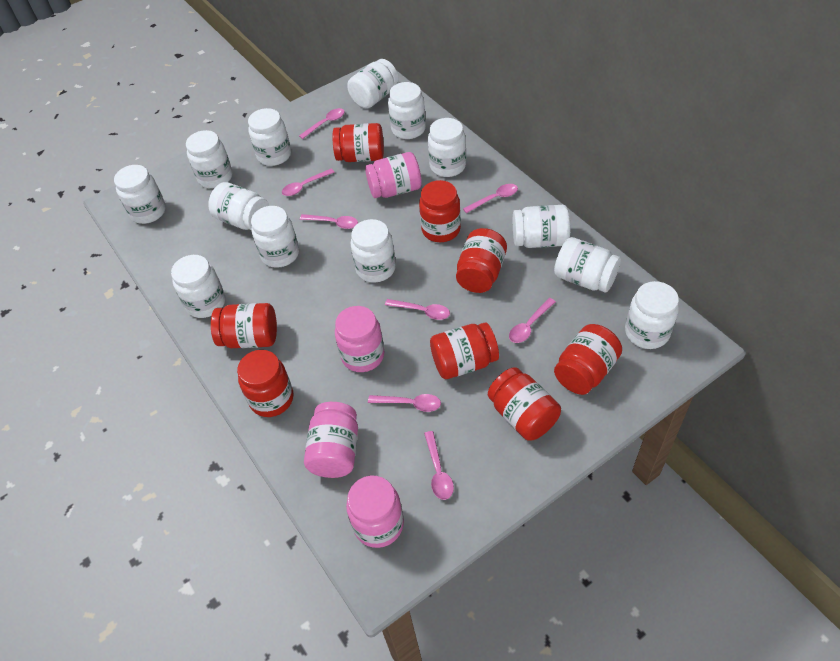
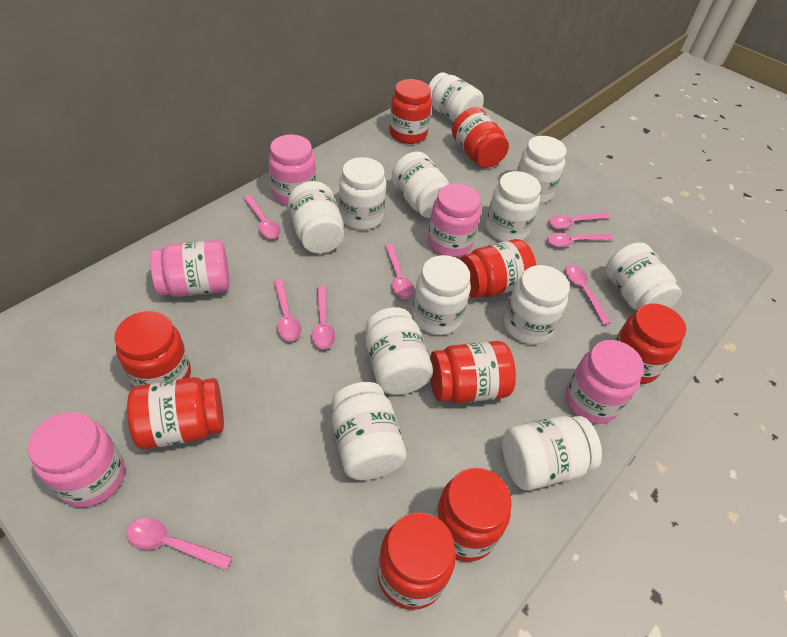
pink jar: [304,402,358,478] [335,306,385,372] [346,476,404,548] [365,152,422,198] = 4 -> [28,412,125,507] [150,240,229,297] [269,135,316,206] [428,183,481,257] [565,340,644,424] = 5
red jar: [211,303,277,348] [237,350,294,417] [332,123,384,162] [419,180,461,242] [430,322,499,379] [456,228,507,293] [488,367,561,441] [554,324,622,395] = 8 -> [115,311,191,388] [127,377,224,449] [377,512,456,610] [389,79,432,144] [430,341,516,403] [434,468,512,562] [452,107,509,168] [460,239,536,298] [614,303,686,384] = 9
white jar: [114,165,166,224] [171,255,225,318] [186,130,232,188] [208,182,269,230] [248,108,291,166] [251,206,299,268] [347,59,399,109] [351,219,396,283] [388,82,426,139] [428,118,466,177] [513,205,570,248] [554,237,621,293] [625,281,679,349] = 13 -> [288,181,344,253] [332,382,407,480] [339,157,386,230] [365,307,433,395] [392,151,449,218] [412,255,471,335] [429,72,484,122] [486,171,541,242] [502,416,602,490] [504,265,570,344] [517,136,567,204] [605,242,682,310] = 12

